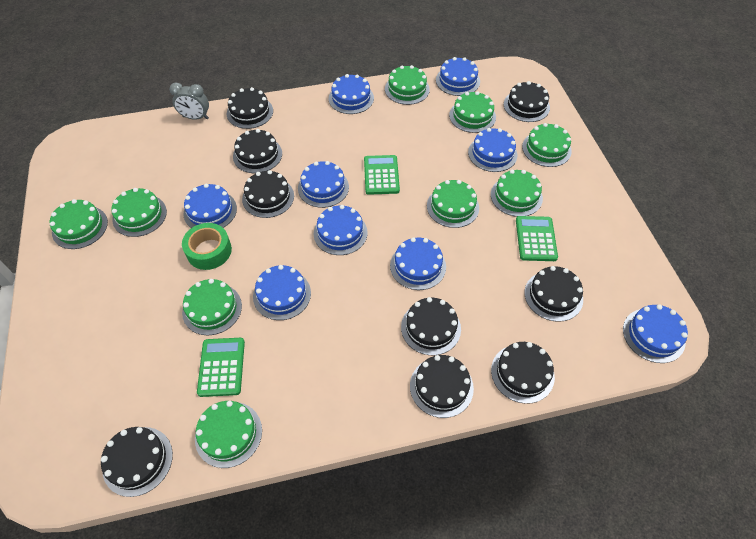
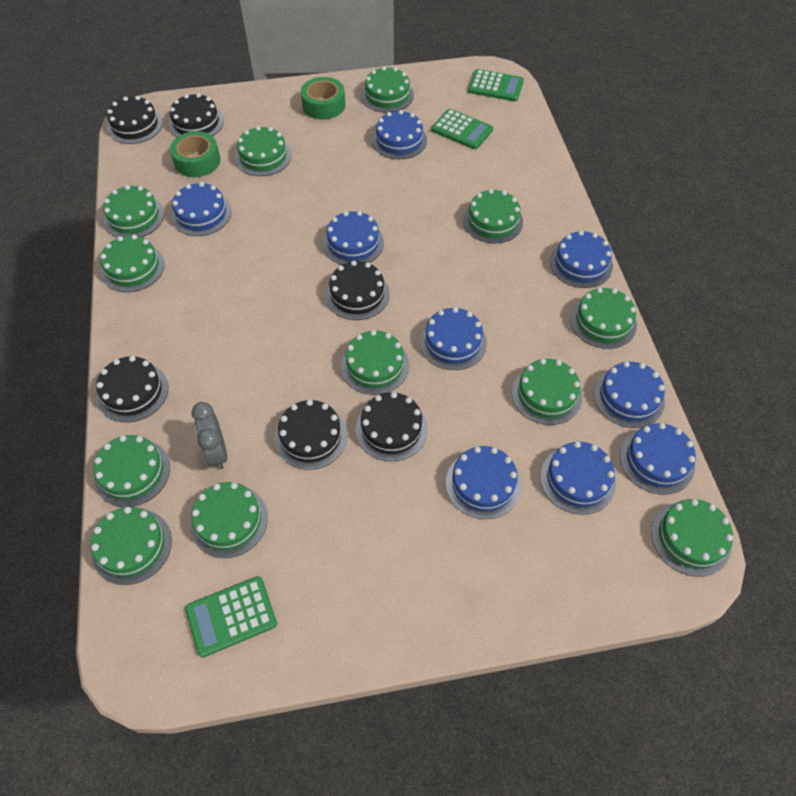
black cake: [101,427,173,497] [227,87,273,129] [233,129,282,173] [242,170,294,218] [401,297,461,355] [410,355,474,418] [491,342,555,404] [504,81,550,122] [525,266,583,322] = 9 -> [96,356,168,422] [107,96,163,144] [169,93,224,137] [275,400,347,470] [325,261,390,320] [356,392,428,461] = 6
green cake: [50,199,108,249] [111,188,167,237] [182,279,242,335] [195,401,262,468] [385,65,430,105] [427,180,479,228] [449,91,496,133] [491,170,543,217] [522,123,572,167] = 9 -> [91,507,172,585] [93,435,170,507] [100,235,165,292] [103,185,164,237] [190,482,268,558] [235,126,291,176] [341,330,409,395] [361,66,414,113] [463,189,523,243] [512,359,582,425] [570,287,637,349] [651,499,733,577] = 12
green tape: [182,223,232,270] = 1 -> [170,131,220,177] [301,77,345,120] = 2

